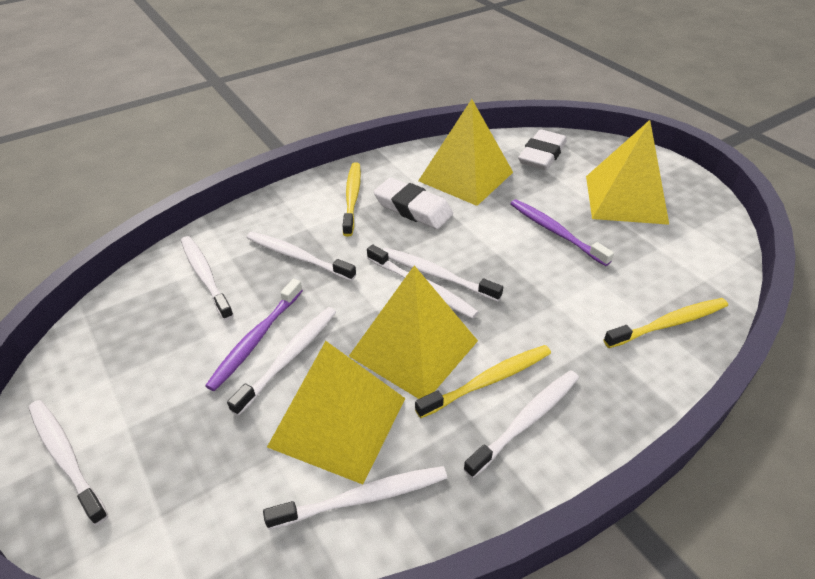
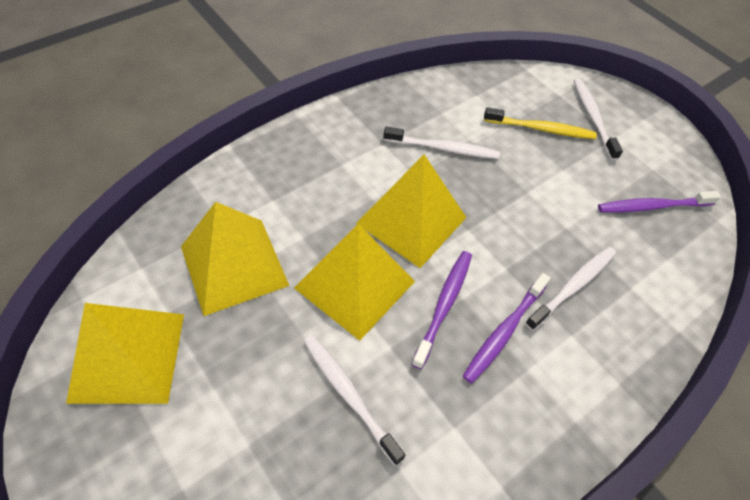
purple toothbrush: [205,279,303,391] [510,199,614,266] = 2 -> [412,251,472,369] [463,273,551,383] [598,191,721,213] = 3
white eraser: [374,178,453,229] [518,129,567,170] = 2 -> none = 0
white toothbrush: [29,400,108,525] [181,236,234,320] [227,307,336,416] [247,232,356,281] [263,466,447,530] [367,244,478,319] [383,247,503,302] [464,370,579,478] = 8 -> [303,335,405,466] [383,126,500,159] [525,247,616,331] [573,78,623,160] = 4
yellow toothbrush: [342,162,361,236] [415,345,551,418] [603,298,728,348] = 3 -> [484,107,597,139] = 1

